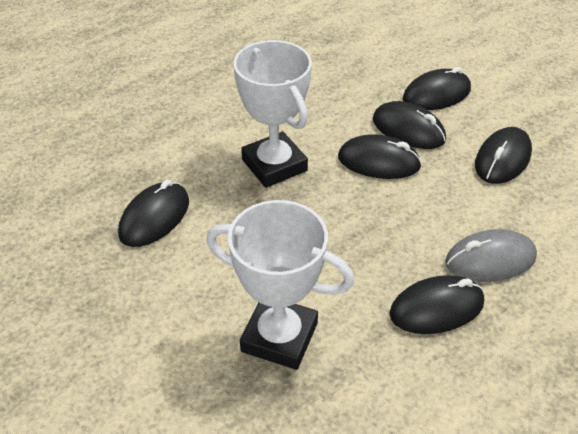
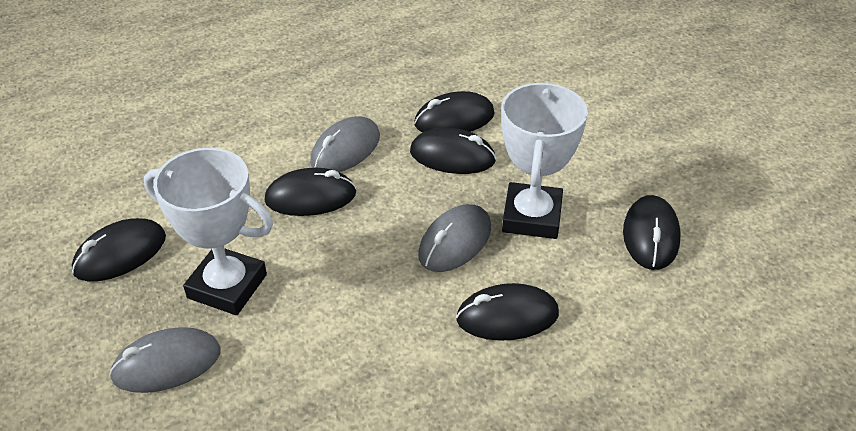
grey mouse: [445,229,537,282] = 1 -> [109,327,221,393] [310,116,380,172] [418,204,491,272] = 3

